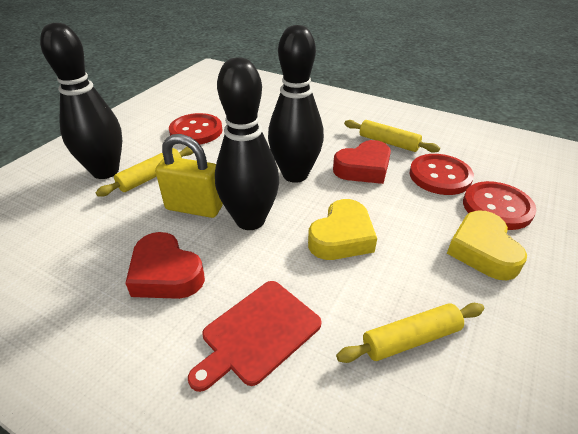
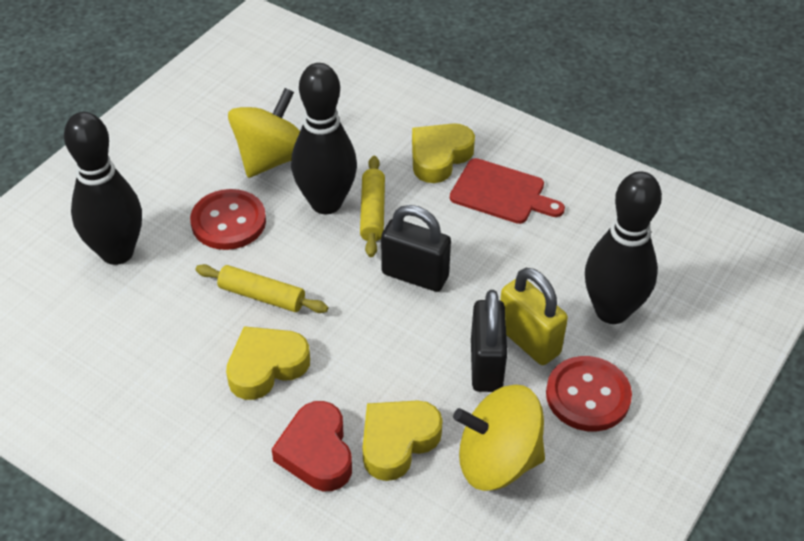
black padlock: none = 0 -> [381,205,451,292] [471,290,507,392] = 2
red button: [169,113,222,144] [410,154,474,195] [463,181,536,230] = 3 -> [190,189,266,250] [546,356,632,432] = 2
red heart: [125,232,205,299] [333,140,391,184] = 2 -> [272,401,352,491] = 1
yellow heart: [308,199,377,260] [447,210,527,280] = 2 -> [226,326,310,400] [363,400,443,481] [412,123,475,183] = 3
yellow rolling pin: [96,147,194,197] [336,303,484,363] [344,120,440,153] = 3 -> [196,264,328,313] [360,156,385,257] = 2
yellow spinning top: none = 0 -> [228,88,300,178] [453,385,545,491] = 2

